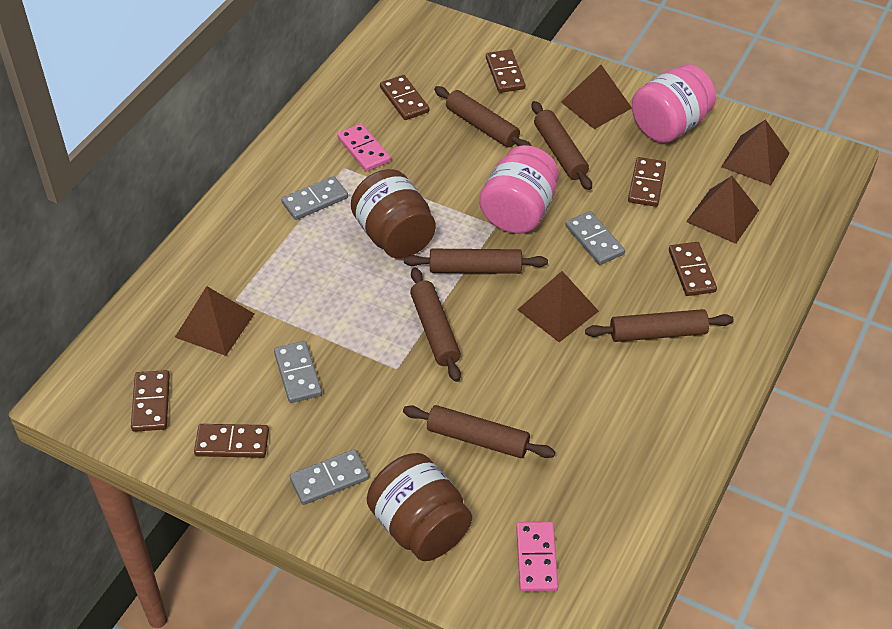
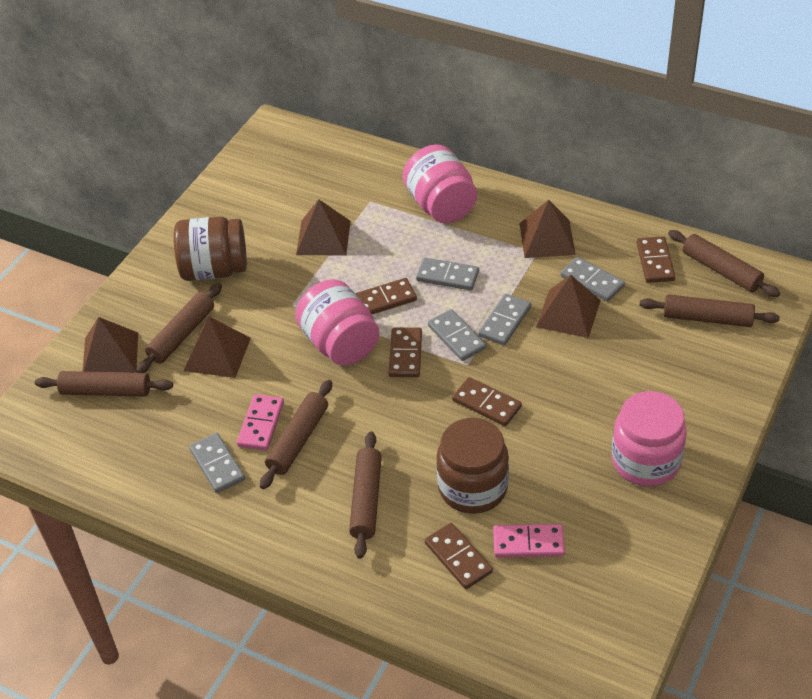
brown domino: [131,370,170,432] [194,424,269,458] [380,75,429,120] [486,50,525,93] [628,157,666,207] [669,242,717,296] = 6 -> [356,278,417,314] [389,328,422,377] [425,523,493,589] [452,377,522,426] [636,237,675,283] = 5
grey domino: [274,341,322,403] [281,176,348,220] [290,449,369,505] [565,211,625,265] = 4 -> [189,433,245,493] [416,258,479,290] [428,309,486,361] [478,294,531,345] [561,257,625,302] = 5
pink jar: [479,145,559,234] [632,64,716,143] = 2 -> [295,279,379,366] [403,144,477,223] [612,391,687,486] = 3

